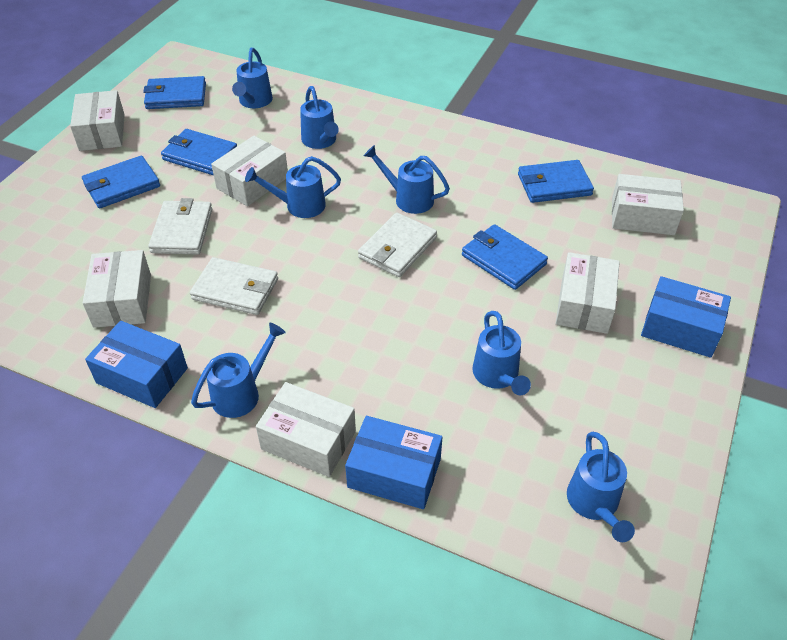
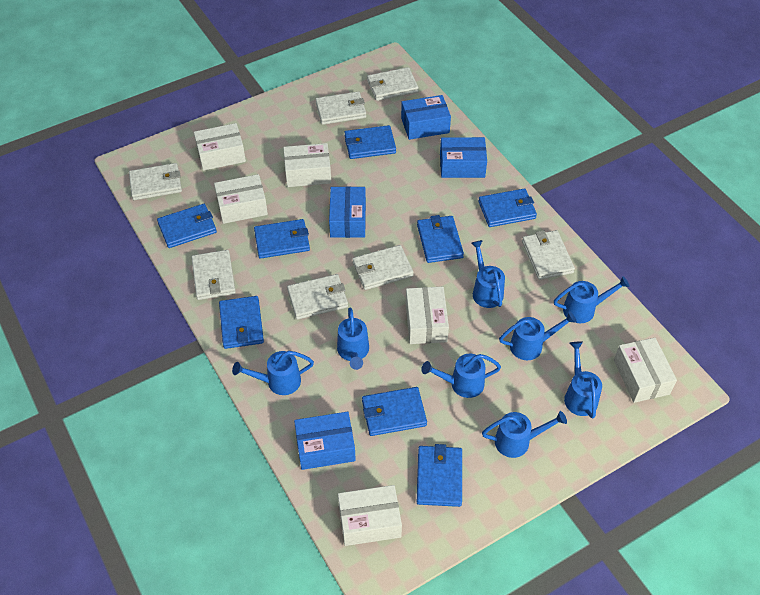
blue box: [85,321,188,408] [345,416,442,509] [641,276,731,358] = 3 -> [294,412,356,470] [329,187,366,238] [401,95,451,140] [440,137,487,178] = 4
blue wallet: [82,155,160,208] [143,76,206,109] [161,129,237,175] [462,224,548,290] [518,160,594,203] = 5 -> [157,204,217,248] [219,296,264,349] [254,219,310,259] [344,125,396,159] [362,387,427,436] [417,215,464,263] [417,444,462,507] [478,188,537,227] = 8
blue watering can: [191,323,286,418] [232,48,273,108] [245,156,341,218] [300,86,339,149] [364,145,450,214] [472,311,531,395] [567,432,635,542] = 7 -> [232,351,314,395] [337,308,369,370] [421,354,501,398] [471,240,505,308] [482,411,567,458] [499,311,577,360] [554,276,630,323] [564,341,602,419] = 8
white wallet: [148,198,212,255] [190,257,278,315] [358,213,437,277] = 3 -> [129,163,182,200] [191,250,236,300] [287,274,348,320] [315,91,366,125] [352,245,414,290] [367,67,419,101] [522,230,575,280] = 7

